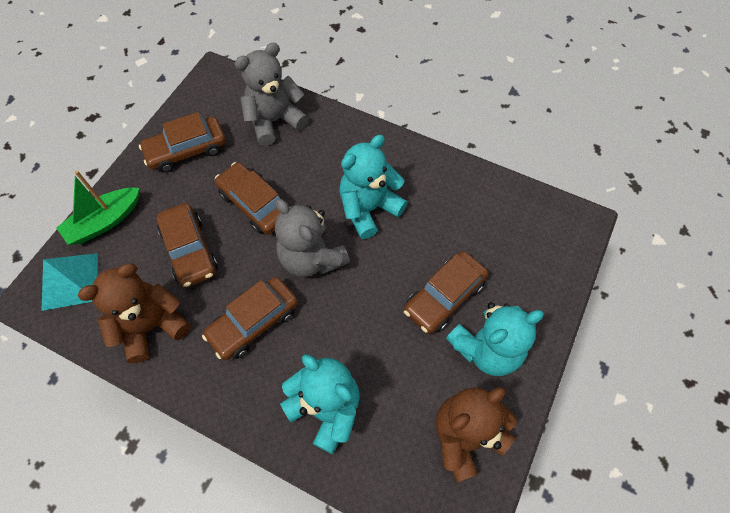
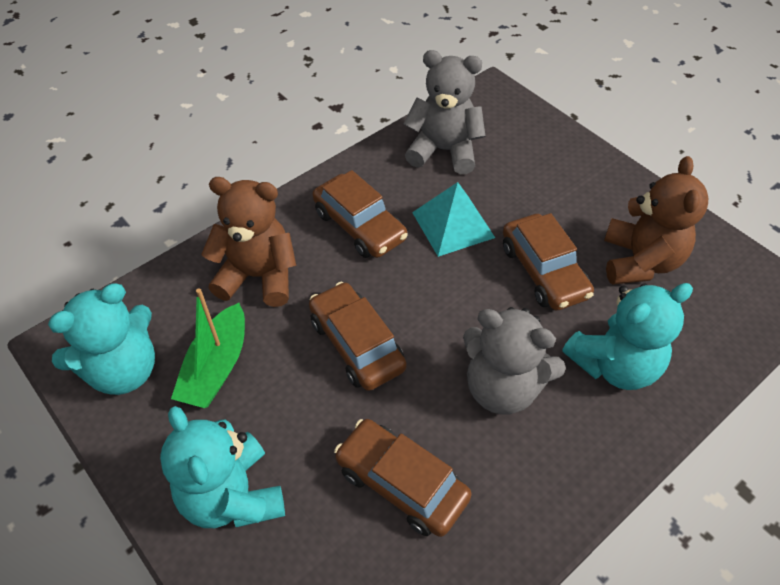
brown car: [139,112,226,173] [156,203,218,288] [202,277,298,360] [215,162,287,235] [404,251,488,334] = 5 -> [309,282,407,391] [312,170,408,258] [334,419,472,537] [503,213,594,310] = 4

